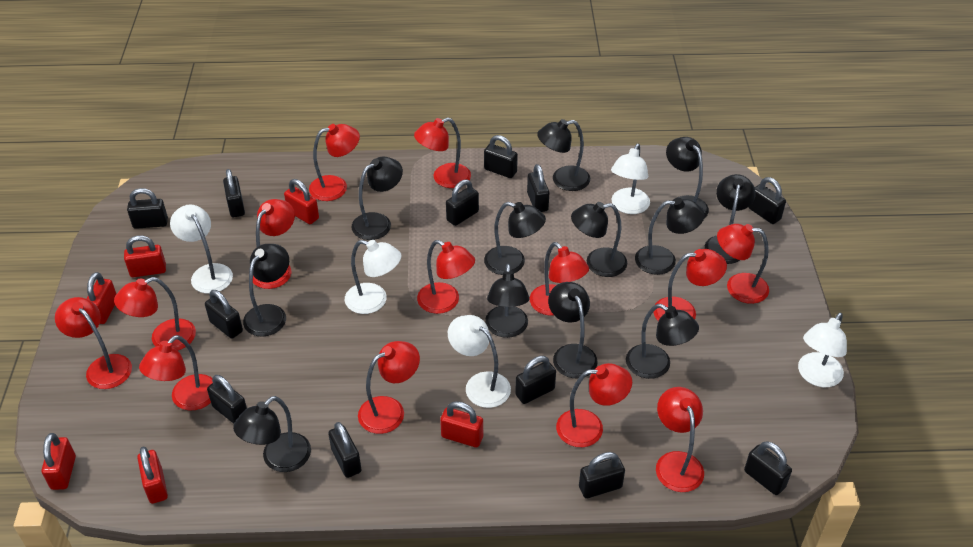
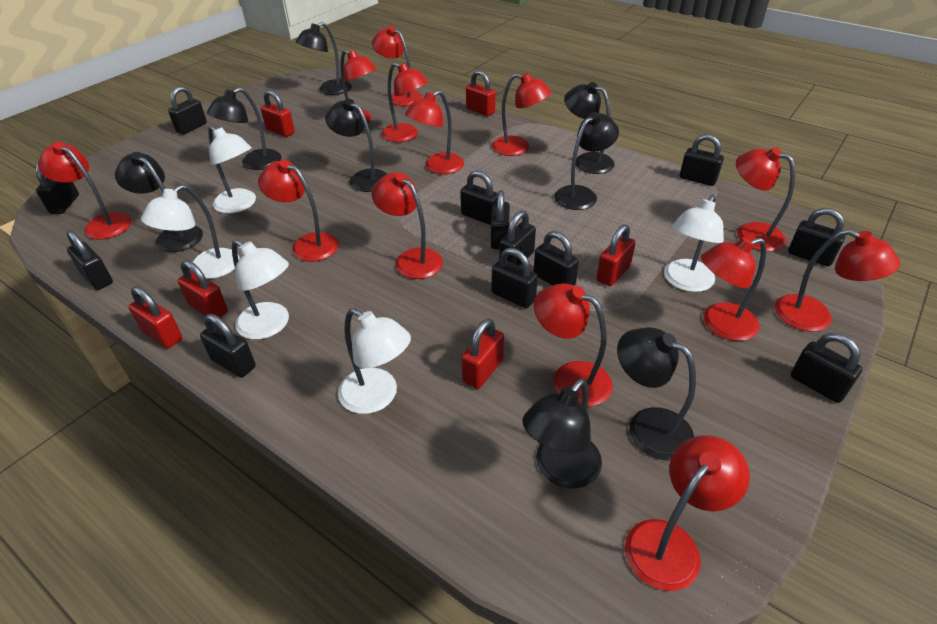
black lamp: [233,396,311,472] [243,244,289,337] [352,157,403,240] [484,202,546,275] [485,264,530,338] [537,119,590,191] [548,282,597,378] [571,202,627,277] [626,304,699,379] [635,198,705,275] [666,137,709,218] [705,174,756,264] = 12 -> [115,152,203,252] [207,87,281,170] [296,22,352,95] [325,98,387,192] [523,378,602,489] [554,112,619,210] [564,82,615,174] [617,327,696,460] = 8

